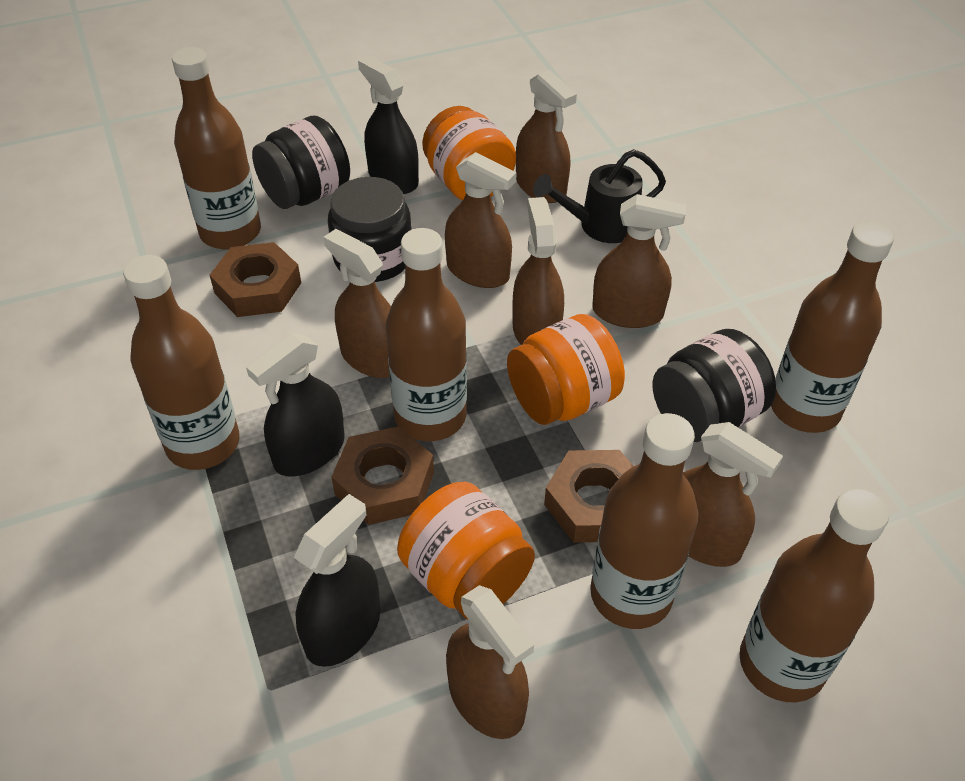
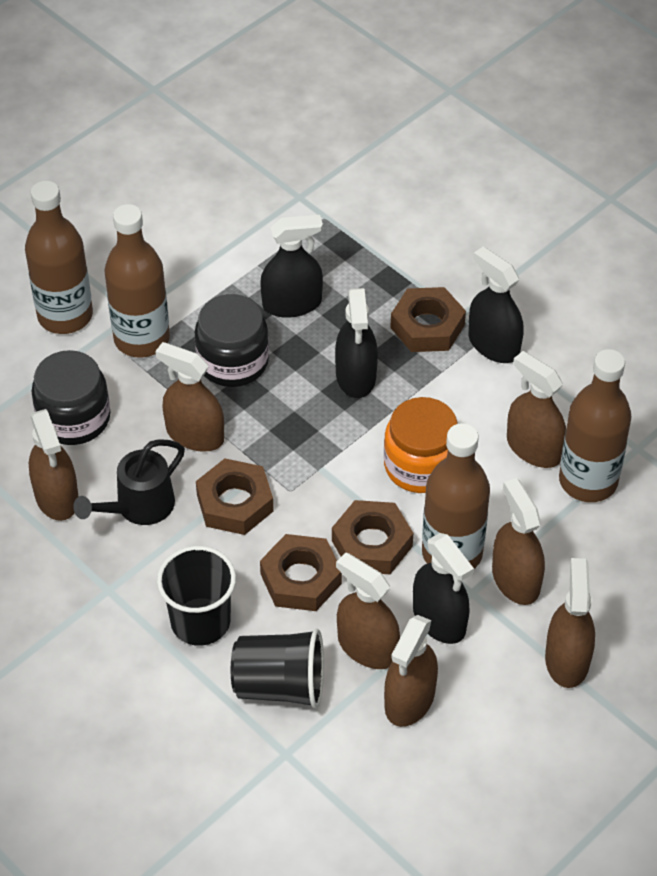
black cup: none = 0 -> [157,546,236,646] [231,628,324,709] = 2
black jar: [252,116,350,209] [328,177,412,282] [652,329,776,442] = 3 -> [31,350,110,445] [195,294,269,387] = 2
black spray bottle: [246,333,345,476] [294,494,380,667] [358,56,419,194] = 3 -> [260,215,323,318] [335,288,378,398] [413,533,474,644] [468,246,524,363] = 4
brown bottle: [123,255,240,470] [172,47,261,250] [386,228,467,441] [590,413,698,629] [739,488,889,702] [771,220,894,433] = 6 -> [25,181,93,334] [104,204,170,358] [422,423,490,569] [559,349,632,502] = 4
brown nut: [210,242,301,317] [331,427,434,525] [544,450,633,543] = 3 -> [196,458,274,535] [260,534,342,611] [332,500,413,574] [390,287,466,352] = 4
orange jar: [397,481,535,620] [422,106,516,200] [507,314,625,425] = 3 -> [384,397,458,493] = 1

